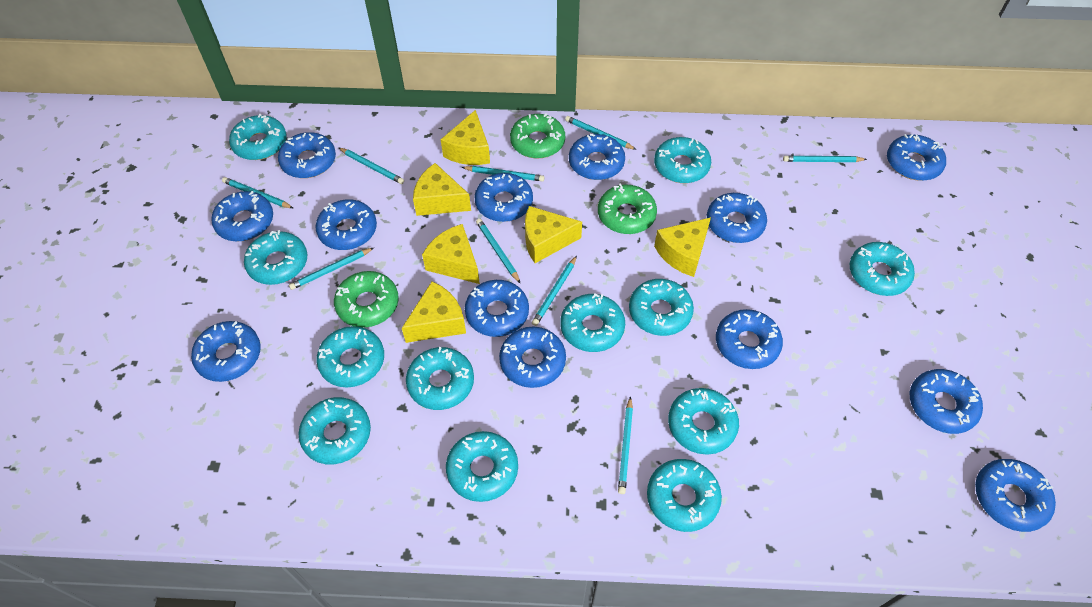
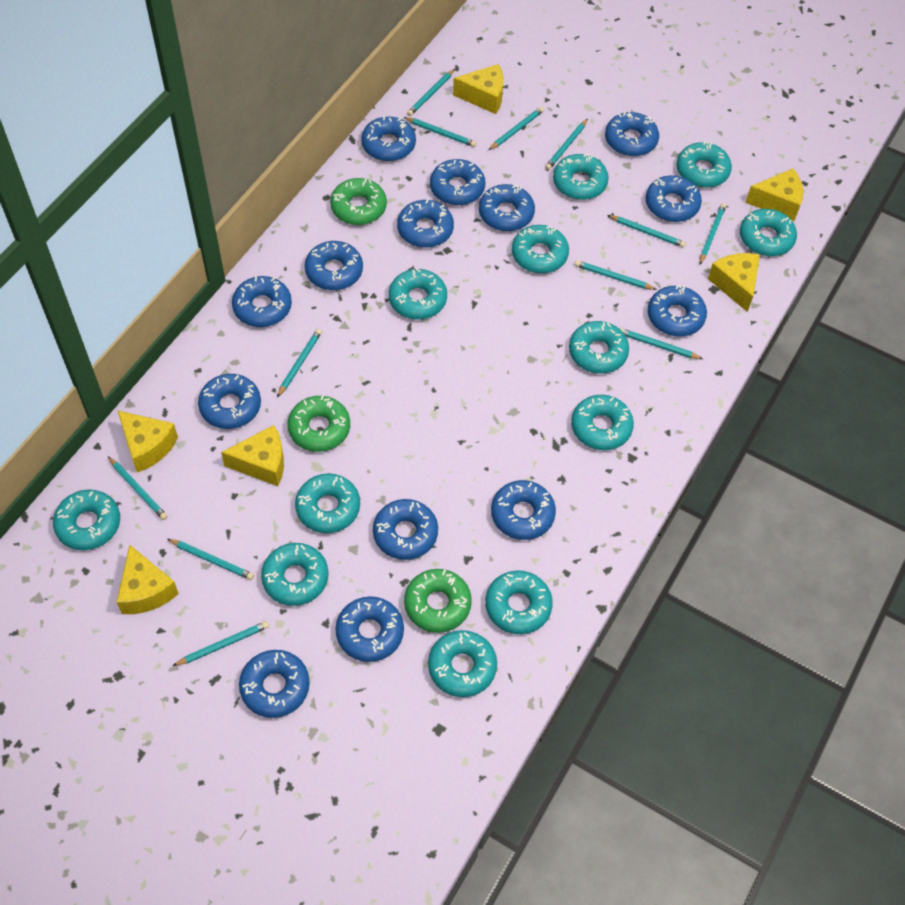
blue donut: [191,321,261,382] [211,191,273,241] [278,132,336,178] [315,199,377,250] [465,280,529,337] [474,173,533,222] [499,327,566,388] [569,134,625,180] [707,193,767,243] [716,309,783,369] [887,134,946,181] [910,369,983,434] [975,459,1056,532] = 13 -> [198,374,261,429] [232,276,292,327] [239,650,310,718] [305,241,363,290] [335,596,404,662] [361,116,416,161] [373,499,438,560] [397,199,454,247] [430,159,485,205] [479,184,535,231] [491,480,556,540] [605,112,659,156] [646,175,702,222] [648,285,707,337] = 14
turquoise pencil: [222,177,293,208] [289,248,374,290] [339,148,404,184] [462,166,544,182] [476,218,520,283] [532,256,577,326] [565,116,637,150] [618,396,633,494] [783,156,867,162] = 9 -> [108,456,168,520] [168,539,254,580] [173,621,269,666] [277,329,322,397] [404,117,476,147] [407,69,455,116] [489,107,544,150] [545,119,588,170] [575,260,657,290] [607,215,686,248] [620,328,703,359] [700,203,726,264] = 12

